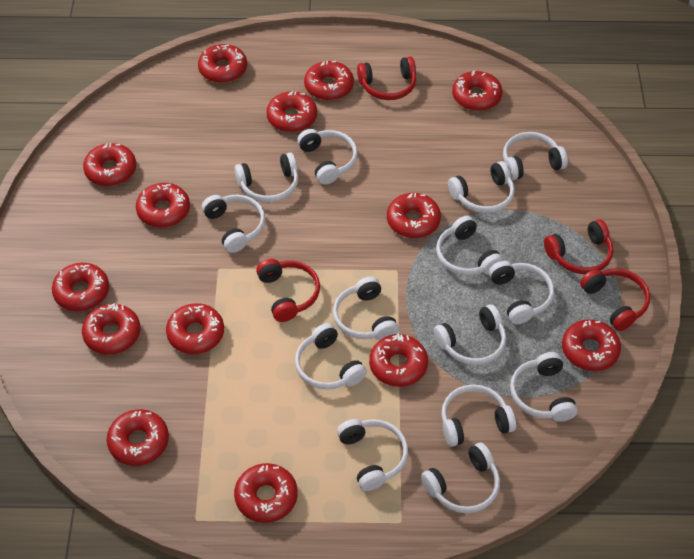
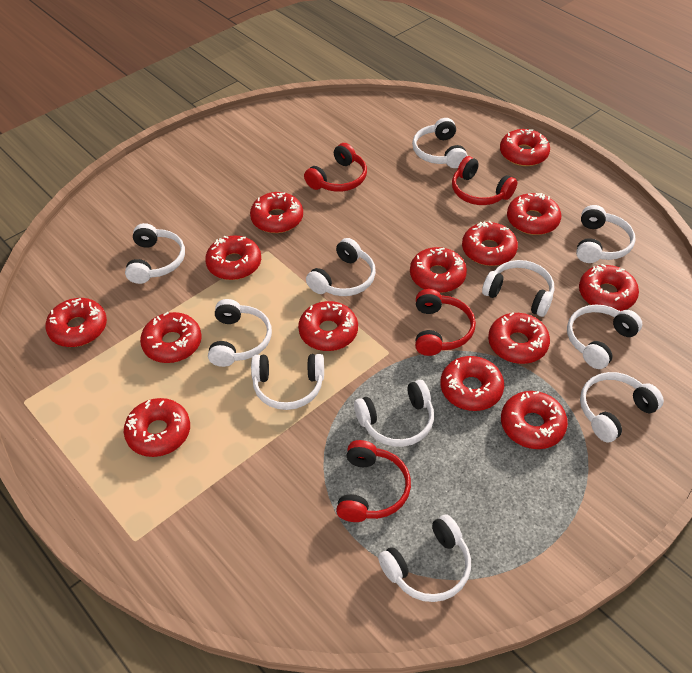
white headphones: [202,195,265,253] [234,153,298,203] [295,323,367,389] [297,129,357,184] [333,276,399,340] [337,419,408,491] [421,443,500,513] [434,305,506,365] [436,216,503,276] [441,385,516,447] [448,161,515,213] [489,261,554,324] [503,132,568,180] [510,352,578,422] = 14 -> [125,223,185,284] [208,299,272,367] [251,354,324,410] [306,238,376,296] [354,380,434,447] [378,514,471,602] [412,118,468,168] [482,260,554,317] [567,304,642,369] [576,205,636,263] [580,372,664,442] = 11

